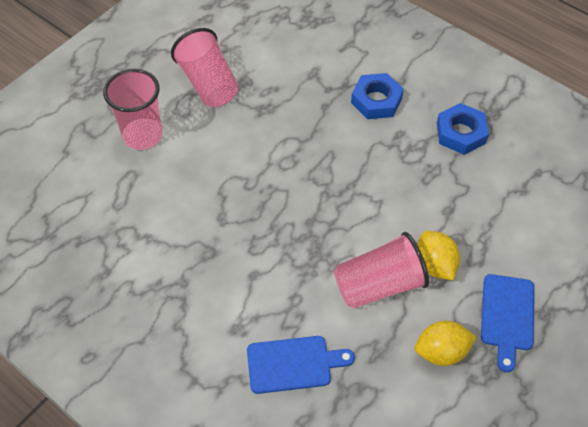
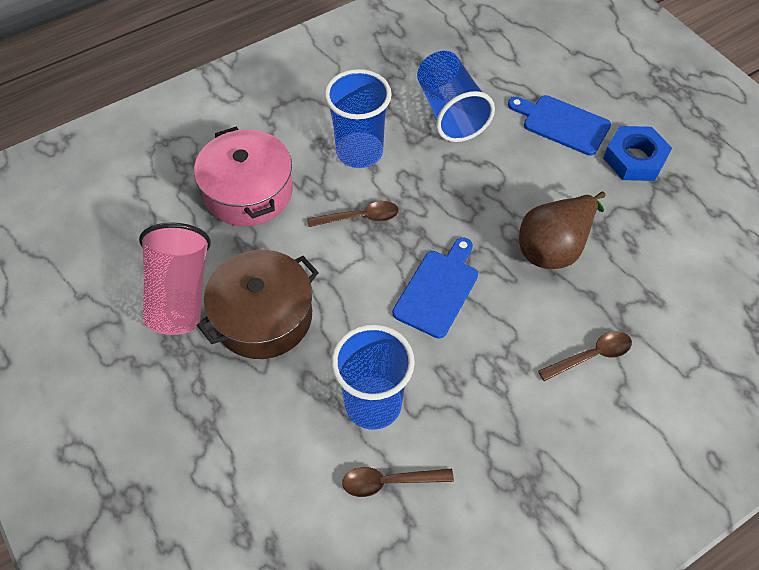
blue cup: none = 0 -> [324,69,392,168] [331,324,415,430] [417,51,495,142] = 3
blue nut: [351,73,404,119] [437,103,489,155] = 2 -> [603,126,672,181] = 1
brown pear: none = 0 -> [519,192,606,269] = 1
brown pot: none = 0 -> [197,250,319,359] = 1
brown spoon: none = 0 -> [307,201,399,227] [342,467,454,497] [538,331,632,381] = 3
pink cup: [103,69,162,150] [171,28,238,107] [334,232,429,309] = 3 -> [139,222,211,335] = 1
pink pot: none = 0 -> [194,127,293,226] = 1
yellow lemon: [415,321,476,366] [417,231,460,280] = 2 -> none = 0

